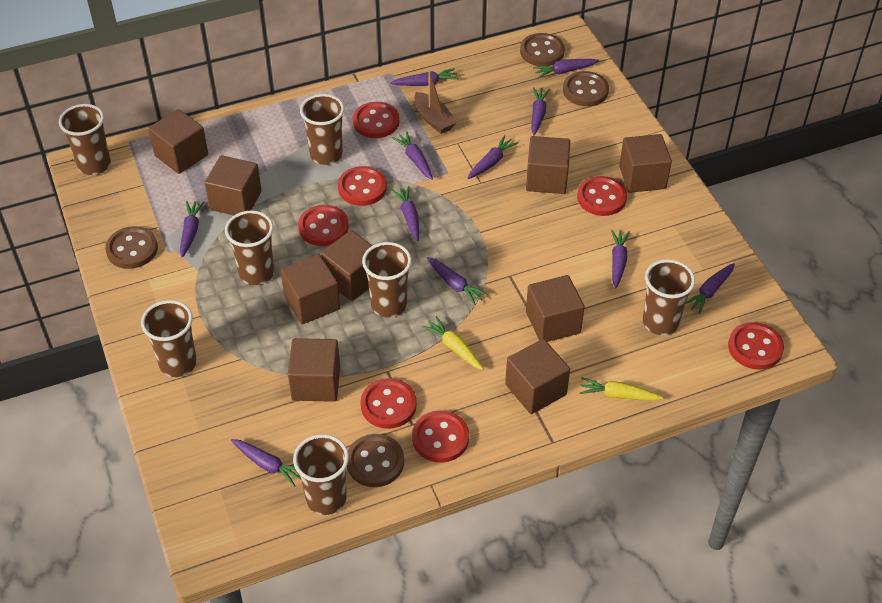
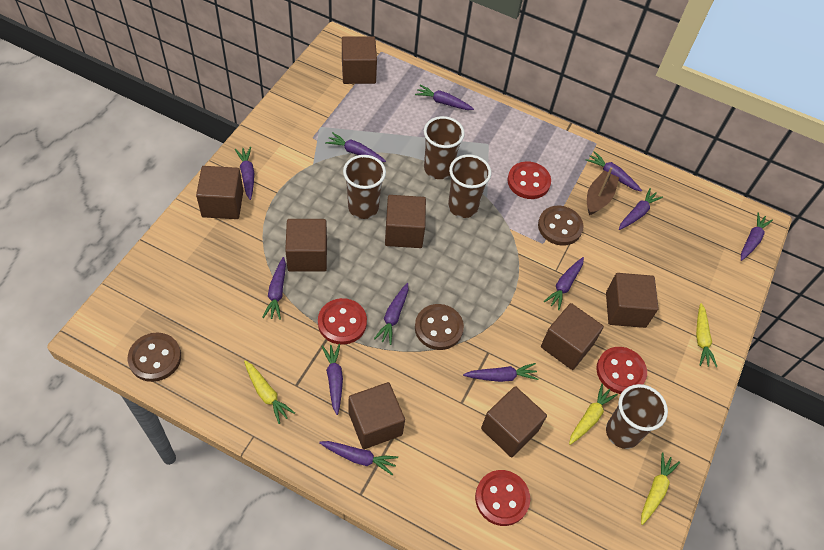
brown button: [105,226,158,269] [347,434,404,487] [520,33,565,66] [563,71,609,106] = 4 -> [128,333,181,382] [415,304,464,350] [538,206,583,245] = 3
brown cube: [148,109,208,174] [205,155,262,215] [281,254,340,324] [288,338,340,402] [321,230,373,301] [505,339,570,414] [526,136,570,194] [526,275,584,342] [619,134,672,193] = 9 -> [196,166,243,219] [285,219,327,271] [342,36,377,84] [349,382,405,449] [385,195,426,248] [481,386,547,458] [541,303,604,370] [606,273,658,328] = 8
brown cup: [59,104,111,175] [141,300,197,377] [225,211,274,285] [293,434,349,515] [300,94,344,165] [362,242,412,318] [643,259,695,335] = 7 -> [343,155,386,219] [424,116,465,179] [448,154,491,218] [606,384,668,449] = 4
purple carrot: [180,201,204,258] [231,439,301,487] [390,68,458,86] [392,132,433,180] [392,186,419,241] [427,257,488,305] [468,135,518,179] [531,87,550,135] [533,59,599,78] [611,230,630,288] [685,263,735,314] = 11 -> [235,147,254,200] [262,257,286,320] [319,441,398,475] [322,344,343,415] [325,132,386,162] [374,283,408,345] [415,85,474,110] [463,363,538,382] [544,257,584,310] [586,151,642,192] [619,188,663,230] [741,212,773,261] = 12
red button: [298,205,349,246] [338,166,387,206] [353,102,399,138] [360,378,417,429] [412,410,469,463] [577,176,627,216] [728,322,784,370] = 7 -> [318,298,367,345] [475,470,530,526] [507,161,551,199] [596,347,647,394] = 4
yellow carrot: [422,316,484,370] [579,377,663,401] = 2 -> [244,361,295,424] [569,384,618,445] [641,452,680,525] [696,303,717,367] = 4

